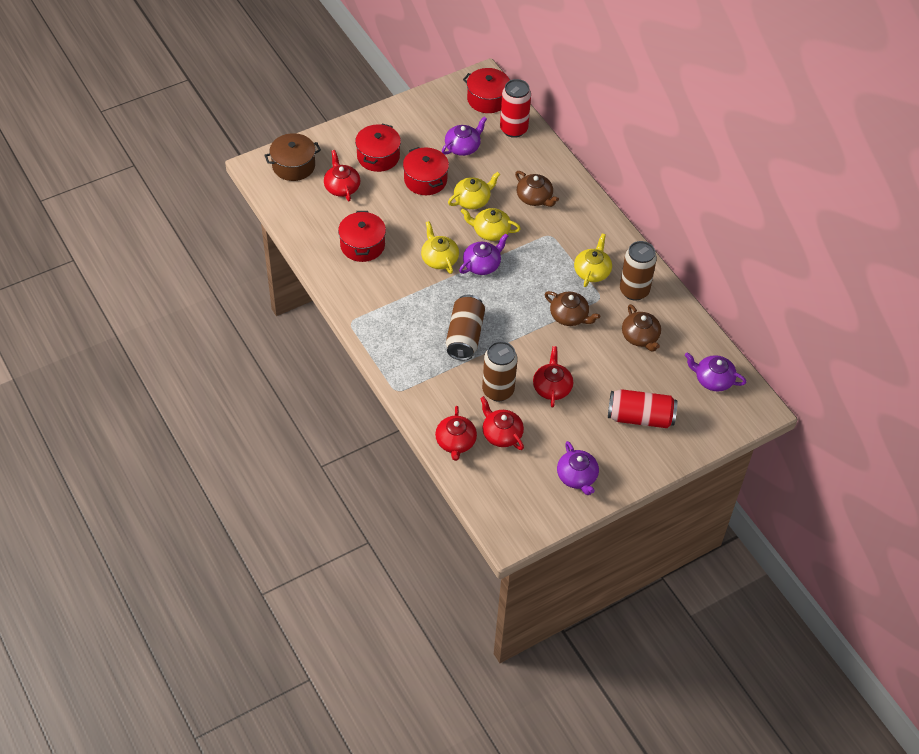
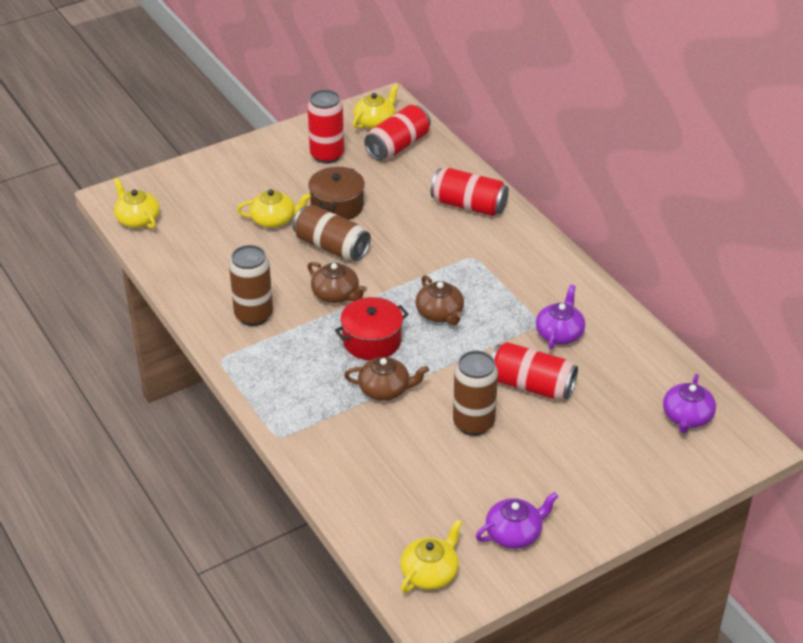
purple teapot: [442,116,487,156] [459,233,508,275] [557,441,599,495] [685,352,746,392] = 4 -> [476,492,559,549] [536,285,585,349] [663,374,716,433] = 3
red can: [500,79,531,138] [608,389,677,428] = 2 -> [307,90,344,164] [364,105,431,161] [431,168,509,216] [491,342,578,400] = 4
red pot: [338,211,386,262] [355,124,401,172] [403,147,449,195] [463,68,510,113] = 4 -> [335,297,409,360] = 1
red teapot: [324,150,360,201] [435,406,477,461] [480,396,524,450] [533,346,573,407] = 4 -> none = 0

